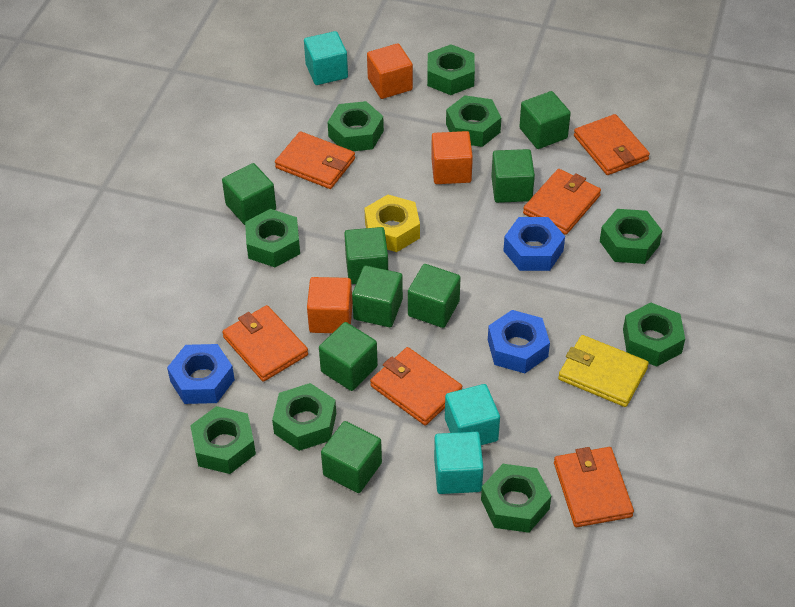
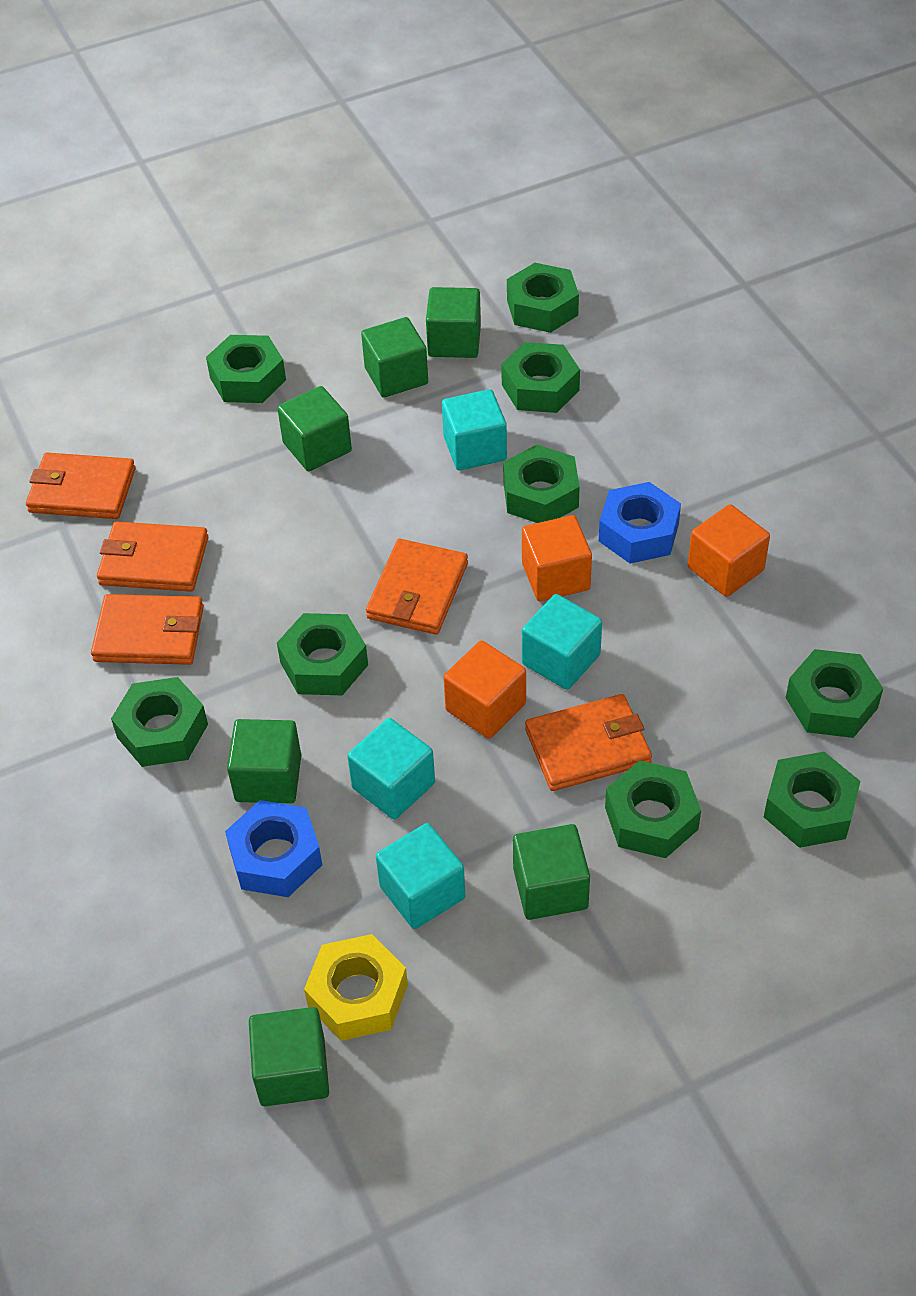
blue nut: [167,344,235,404] [488,310,550,373] [504,217,565,271] = 3 -> [225,800,322,897] [599,482,681,563] = 2
green cube: [222,163,276,225] [319,322,378,391] [321,421,382,493] [344,227,388,284] [352,266,403,327] [408,264,461,328] [491,149,535,203] [519,91,571,149] = 8 -> [227,719,301,803] [249,1007,329,1106] [277,386,352,471] [361,317,428,398] [426,287,481,358] [513,824,590,920] = 6
orange wallet: [222,305,308,382] [275,131,355,189] [370,347,462,425] [523,169,601,235] [554,447,634,527] [574,114,650,175] = 6 -> [26,453,136,519] [91,594,204,665] [97,521,208,592] [366,539,468,635] [525,694,652,791] = 5
turquoise cube: [304,31,348,85] [434,432,484,494] [445,384,500,445] = 3 -> [347,718,435,820] [376,823,465,929] [442,389,507,470] [522,594,602,690] = 4
yellow wallet: [558,335,649,407] = 1 -> none = 0

